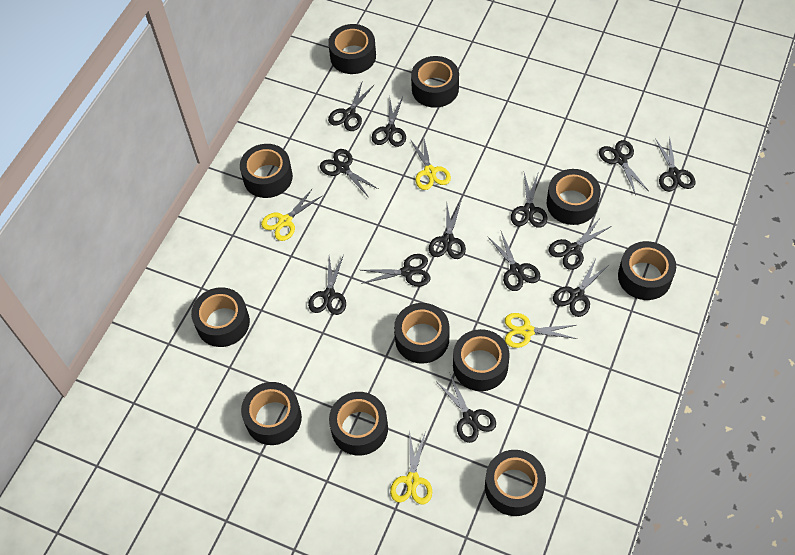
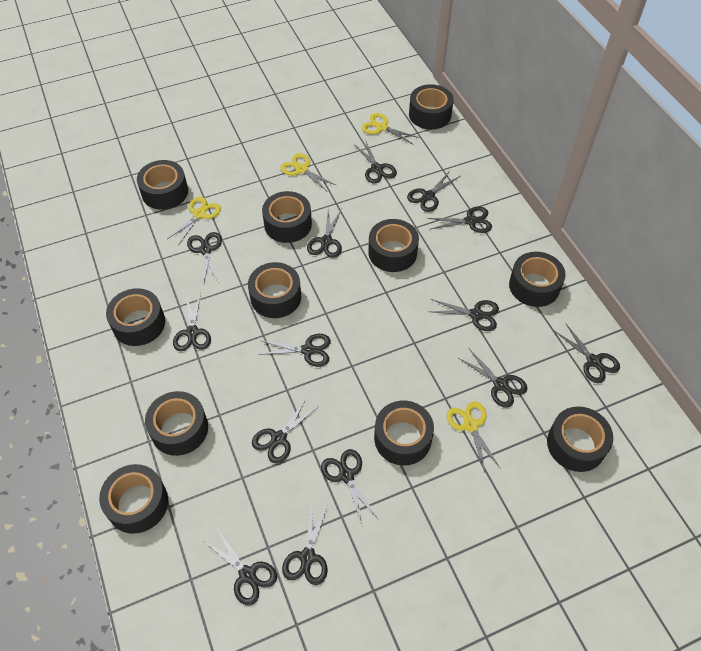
black scissors: [308,254,346,315] [320,149,378,196] [328,83,375,131] [361,254,431,286] [372,97,406,147] [429,202,466,259] [437,374,496,443] [487,231,540,291] [511,171,548,228] [548,217,611,270] [553,259,610,317] [599,140,649,195] [655,136,696,192] = 13 -> [173,293,211,351] [187,232,222,282] [204,530,277,606] [252,398,319,463] [259,334,331,367] [282,504,328,585] [307,209,342,258] [321,449,377,524] [354,142,397,184] [407,171,460,212] [427,207,492,233] [430,299,499,331] [459,349,527,408] [555,324,620,383] = 14

